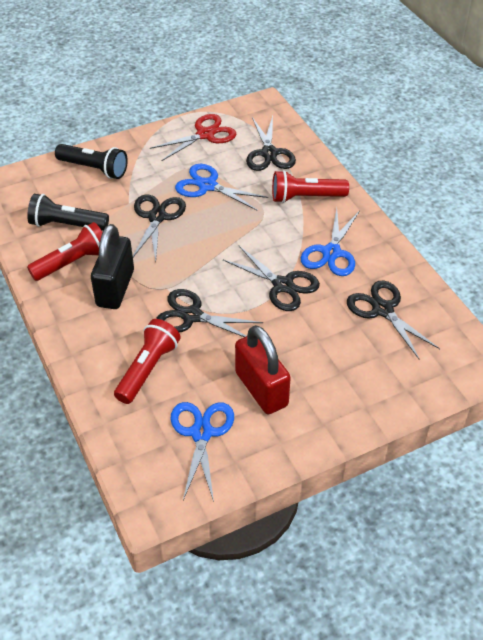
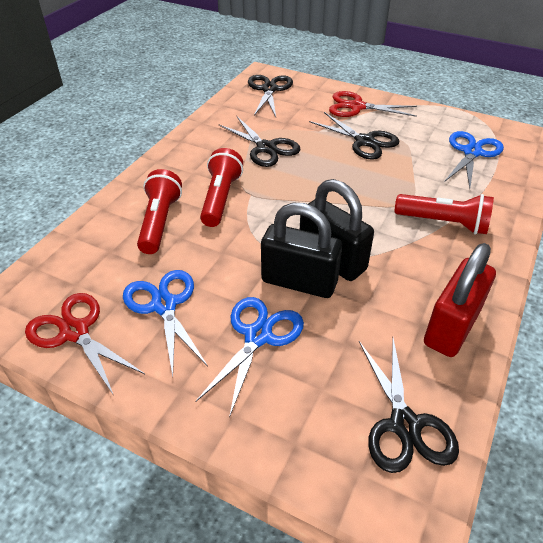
black flashlight: [27,194,109,231] [55,144,128,179] = 2 -> none = 0
black padlock: [91,224,134,309] = 1 -> [261,203,342,298] [300,179,374,281] = 2
black scissors: [133,194,186,261] [156,289,263,337] [223,246,320,311] [246,116,296,171] [347,280,440,360] = 5 -> [219,117,301,167] [248,75,293,117] [309,112,399,160] [359,338,459,473] = 4
red scissors: [150,114,236,161] = 1 -> [25,293,145,396] [329,91,417,117] = 2

